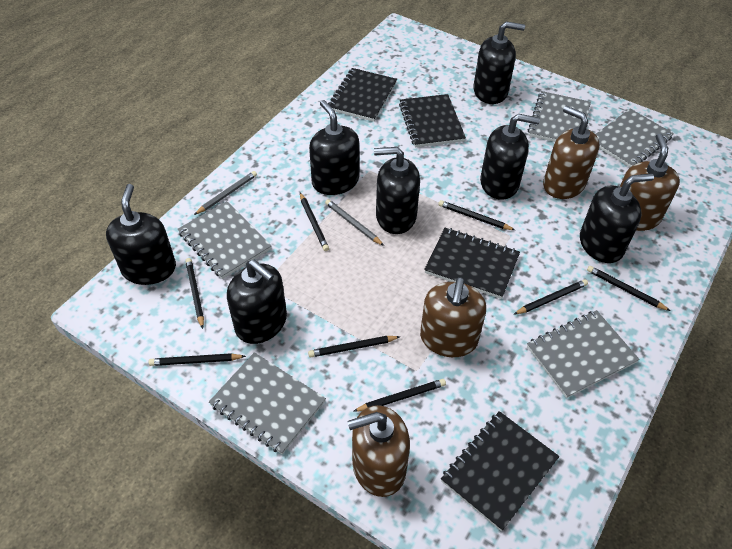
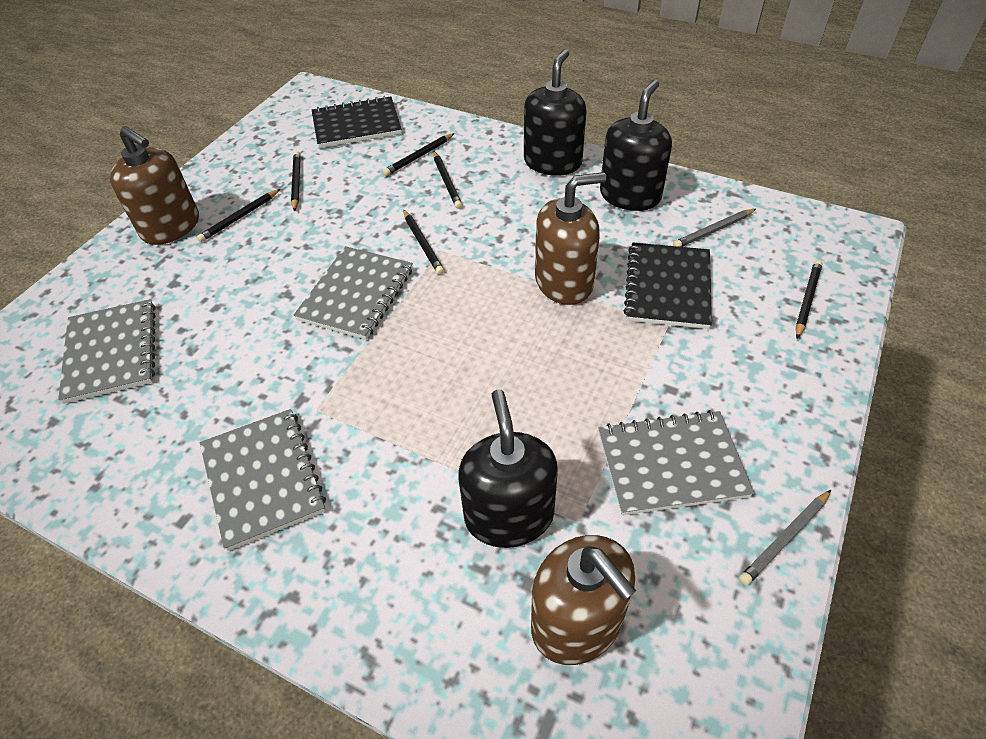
black notebook: [328,68,397,122] [399,94,466,147] [424,228,520,299] [441,411,559,531] = 4 -> [312,96,402,148] [624,242,712,329] = 2
black pencil: [149,353,246,366] [185,258,204,329] [300,193,329,251] [308,336,400,358] [353,379,446,412] [438,200,515,230] [513,279,588,315] [587,266,670,311] = 8 -> [197,189,280,242] [291,151,301,212] [383,133,455,176] [403,210,444,275] [433,151,462,209] [796,260,822,339] = 6
black soap dispenser: [106,184,176,285] [227,259,287,344] [309,100,359,195] [374,147,420,234] [473,21,525,104] [480,114,540,200] [580,173,654,263] = 7 -> [458,389,558,548] [524,49,587,176] [600,80,672,211] = 3
brown soap dispenser: [347,405,410,497] [420,277,486,357] [543,106,600,199] [620,134,680,231] = 4 -> [110,126,199,245] [531,535,636,665] [535,172,606,305] = 3
grey notebook: [178,201,271,279] [209,352,326,454] [527,310,639,398] [528,91,591,142] [596,108,674,167] = 5 -> [58,299,156,404] [200,409,326,551] [294,246,413,340] [598,410,754,515] = 4

